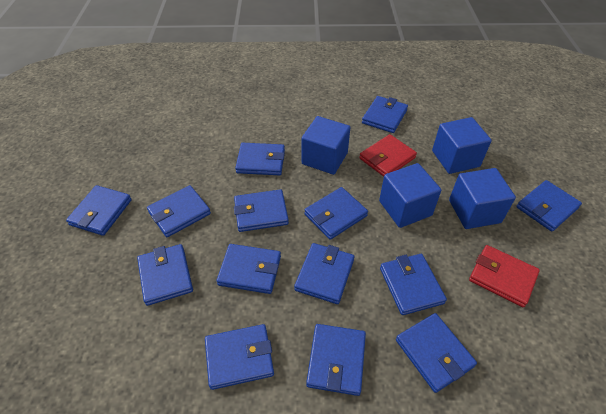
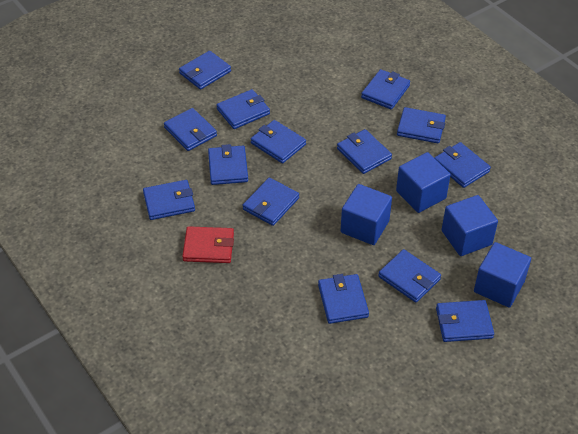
red wallet: [359,134,417,177] [469,245,540,307] = 2 -> [182,226,234,263] = 1

